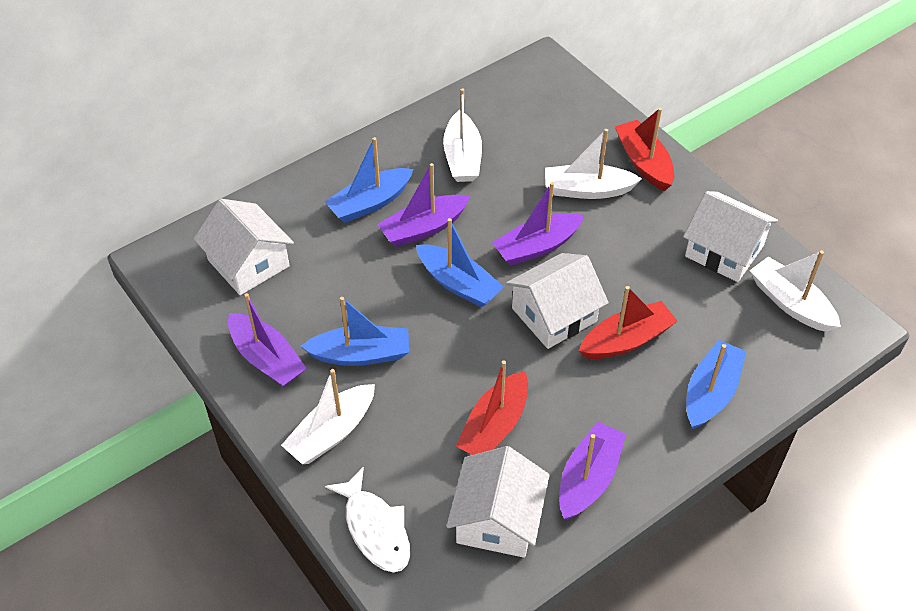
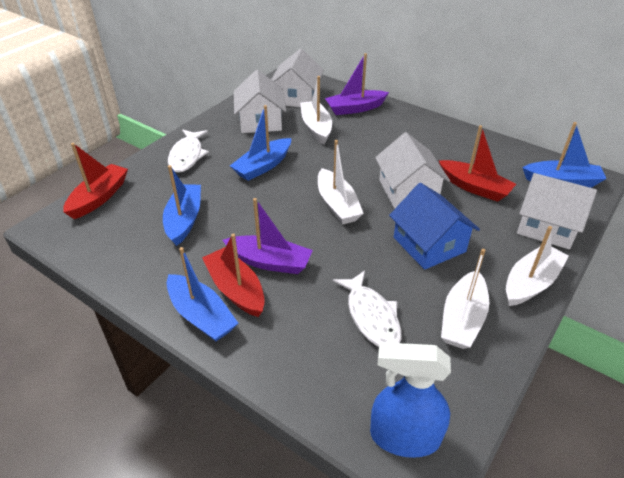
blue house: none = 0 -> [389,183,480,270] = 1
blue spray bottle: none = 0 -> [370,342,451,458] = 1
purple boat: [228,293,307,387] [377,163,470,247] [492,182,585,266] [559,422,626,520] = 4 -> [223,198,313,274] [325,53,389,115] = 2
white fish: [325,467,410,572] = 1 -> [168,129,209,173] [333,270,402,347] = 2

